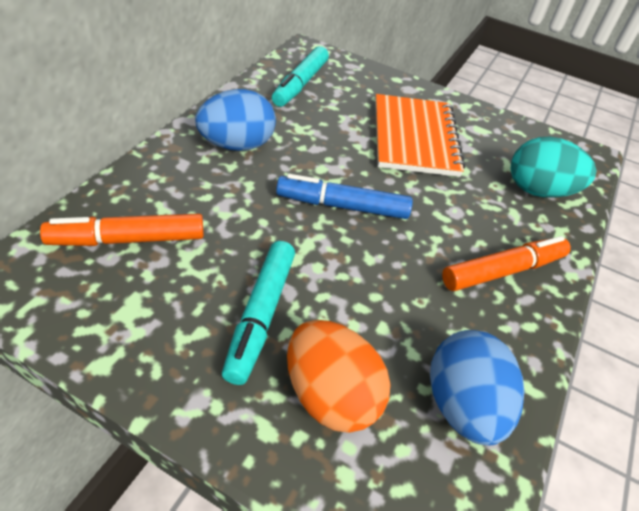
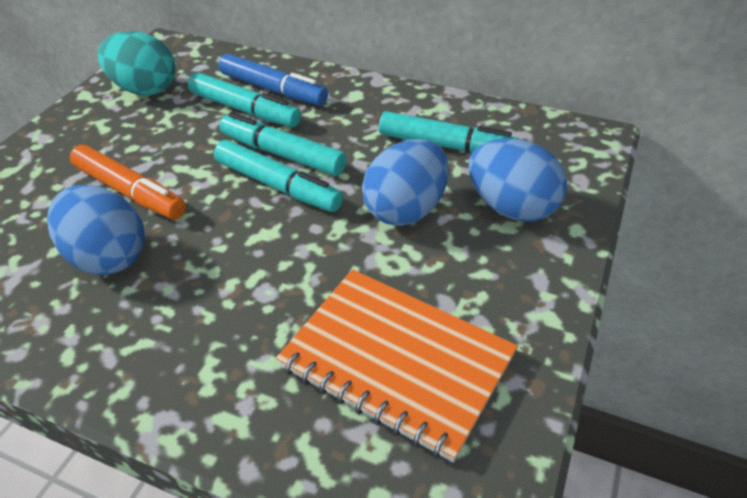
blue egg: [195,89,276,151] [430,330,524,446] = 2 -> [47,185,145,275] [362,139,449,226] [469,138,567,222] = 3
orange egg: [287,320,391,433] = 1 -> none = 0
orange marker: [40,213,204,246] [442,236,571,291] = 2 -> [70,145,186,220] = 1
turquoise marker: [222,241,295,385] [272,46,329,107] = 2 -> [188,72,301,127] [214,140,343,212] [219,112,347,176] [379,111,520,154] = 4

